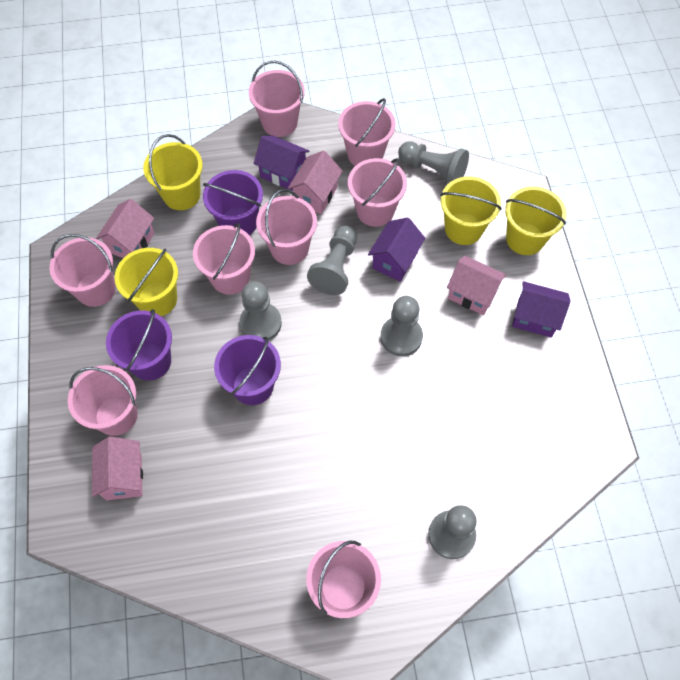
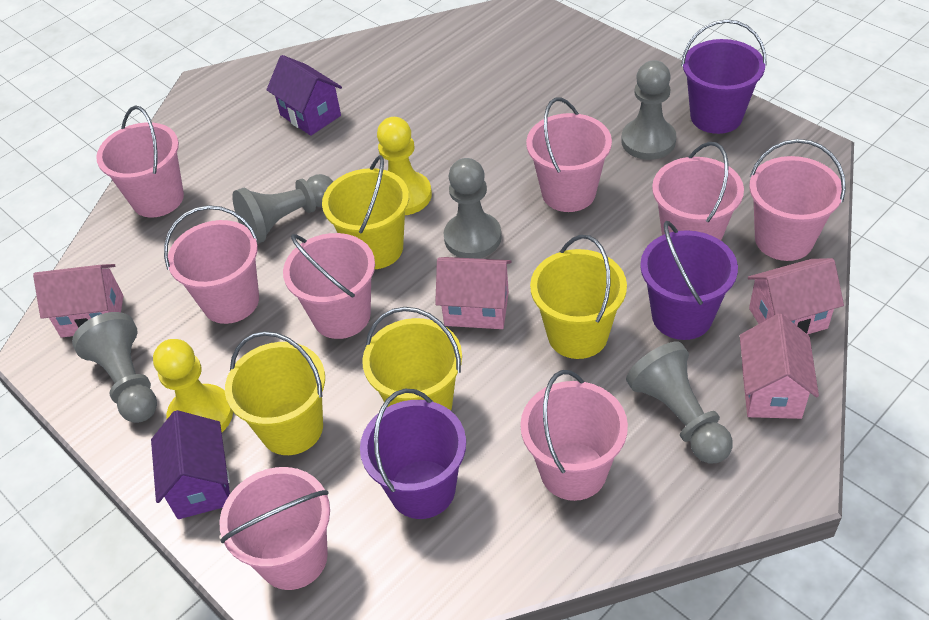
purple house: [254,136,310,191] [368,218,425,282] [512,281,571,338] = 3 -> [151,410,230,519] [266,55,342,136] = 2
yellow pawn: none = 0 -> [153,339,233,432] [377,117,432,215] = 2

